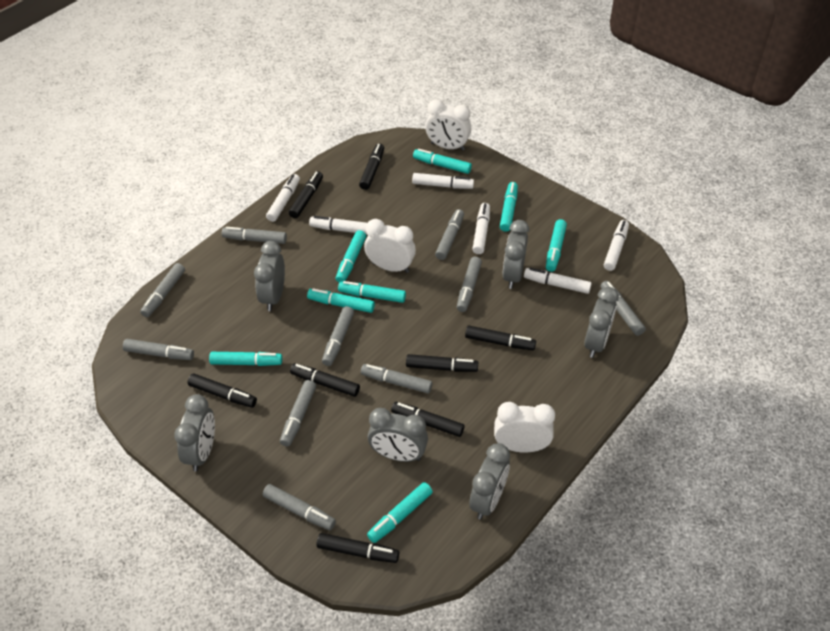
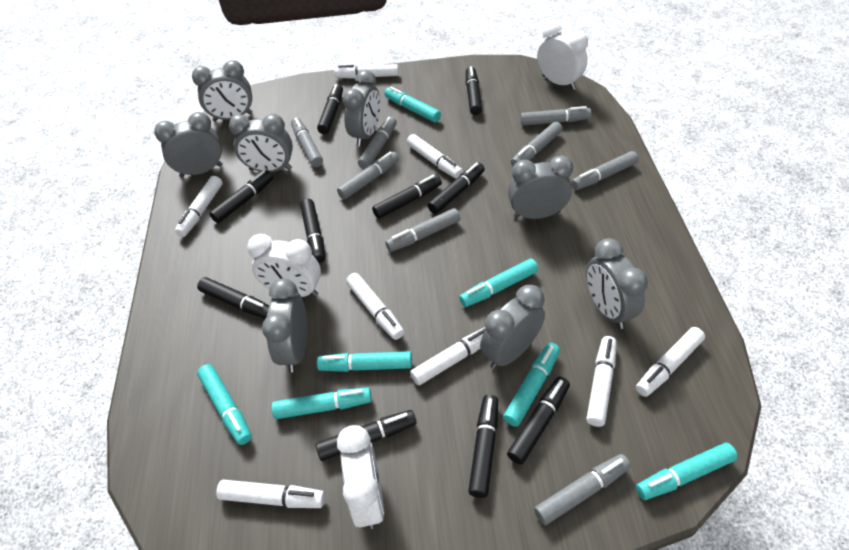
black marker: [188,373,257,408] [289,171,323,218] [290,363,360,397] [317,533,399,563] [359,144,384,190] [391,402,465,437] [406,354,478,372] [465,325,536,350] = 8 -> [197,277,269,319] [209,170,274,223] [300,199,325,263] [316,410,417,461] [317,84,343,134] [372,174,442,219] [428,162,485,214] [466,66,482,115] [468,395,498,498] [507,377,570,465] = 10
grey clock: [174,394,215,471] [254,241,285,311] [368,408,428,462] [469,443,510,520] [502,220,529,289] [584,287,619,358] = 6 -> [154,112,223,177] [192,60,253,122] [229,114,293,172] [262,278,307,372] [343,70,380,147] [480,285,545,369] [508,155,573,219] [586,238,648,329] = 8
grey marker: [123,339,194,360] [140,263,185,317] [222,227,287,244] [263,484,336,530] [280,380,316,446] [322,306,354,366] [361,364,432,394] [435,209,464,260] [457,257,482,312] [600,281,646,336] = 10 -> [291,118,323,167] [337,151,399,199] [358,117,397,169] [385,208,461,252] [511,122,563,166] [520,106,592,126] [534,454,631,525] [571,151,639,190] = 8
turquoise marker: [209,352,282,366] [307,288,375,313] [336,230,366,282] [338,281,406,303] [367,482,433,543] [413,149,472,174] [500,182,518,232] [546,219,567,272] = 8 -> [197,364,252,445] [272,387,372,419] [317,351,412,372] [384,86,441,122] [459,259,538,307] [503,343,560,427] [636,443,738,500] = 7
white marker: [266,174,300,222] [309,216,367,234] [412,173,474,189] [472,203,490,254] [524,268,592,294] [604,220,629,271] = 6 -> [175,176,223,237] [216,480,325,508] [334,64,399,79] [346,273,404,340] [407,134,463,179] [410,327,486,385] [586,336,617,427] [636,327,705,397] = 8

